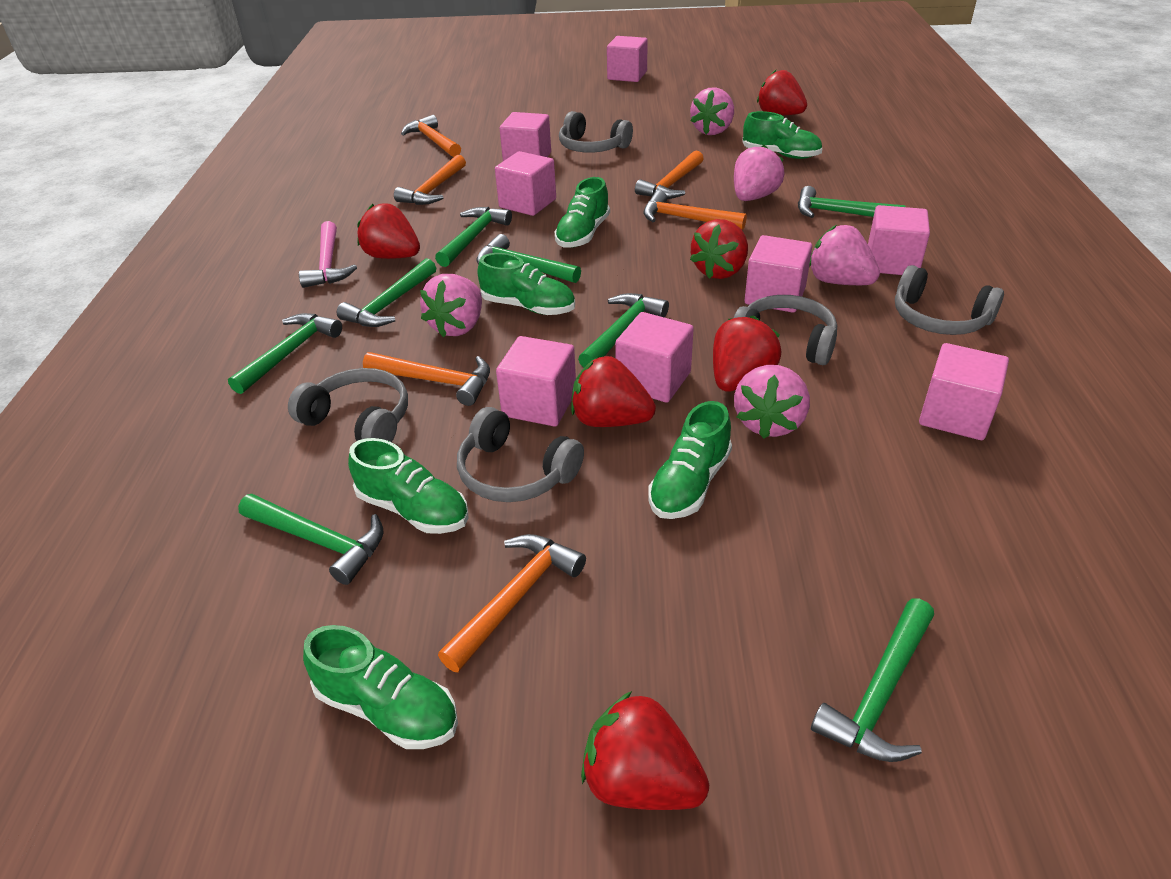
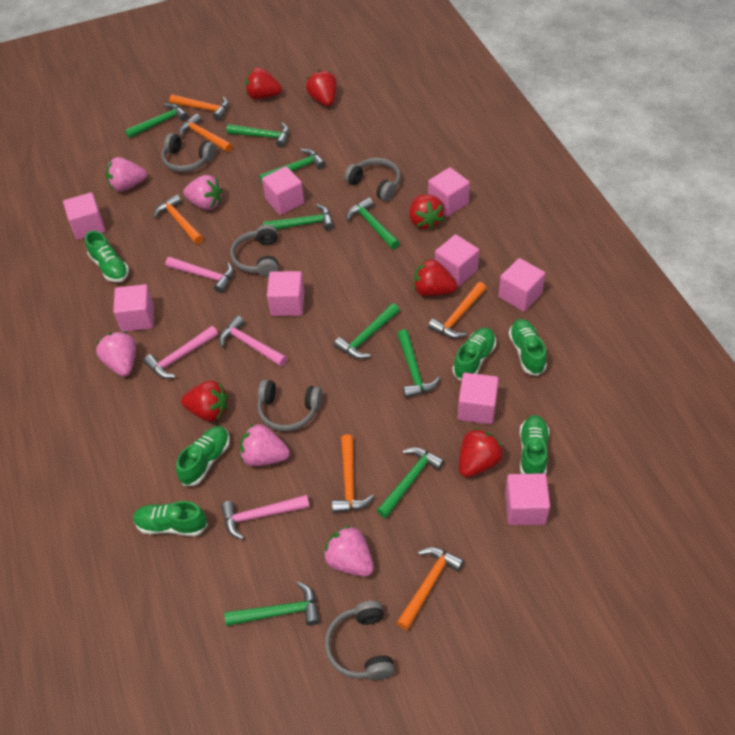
green hammer: [228,313,342,394] [238,494,383,585] [337,258,436,327] [435,207,512,267] [476,234,581,283] [578,293,669,368] [798,186,905,218] [811,599,934,762] = 8 -> [125,103,188,138] [224,582,320,626] [227,122,289,148] [259,149,326,184] [263,204,334,231] [334,303,400,359] [346,197,400,249] [377,447,445,518] [397,329,440,398] = 9
pink cube: [495,151,556,216] [496,336,576,426] [500,112,551,161] [607,36,648,82] [615,312,694,403] [745,235,812,313] [868,205,930,275] [919,343,1009,440] = 8 -> [63,193,105,240] [113,284,154,332] [262,166,304,215] [267,271,305,316] [428,167,470,217] [435,234,479,287] [458,373,499,424] [498,258,545,312] [505,473,550,525] = 9
pink hammer: [299,221,357,288] = 1 -> [144,326,218,379] [165,257,234,293] [219,315,287,366] [221,495,310,540] = 4

